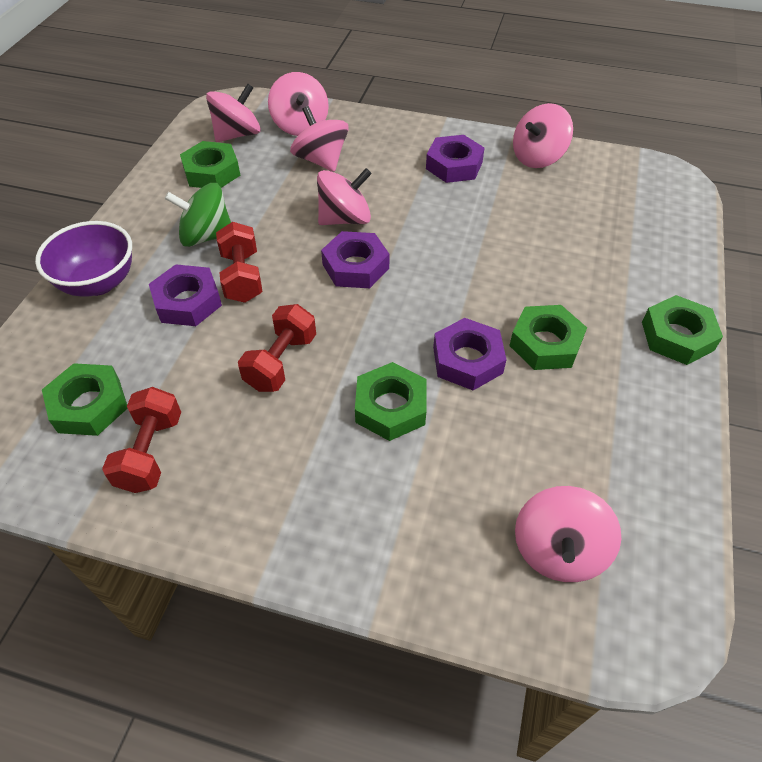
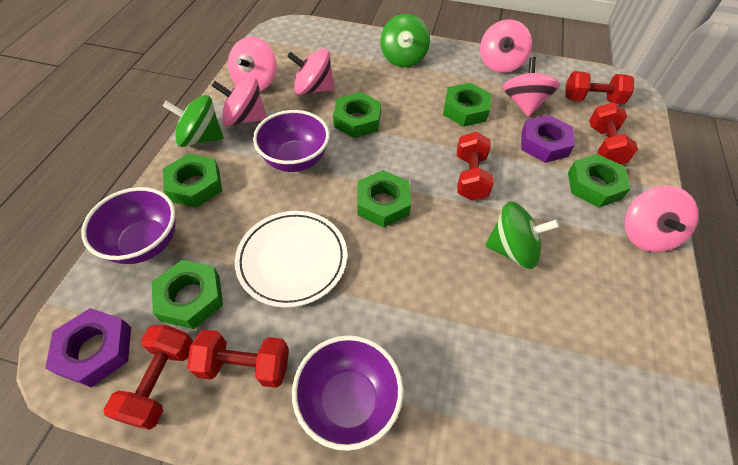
green nut: [42,363,128,436] [180,141,240,188] [355,362,427,441] [509,305,587,370] [642,295,723,365] = 5 -> [152,260,223,329] [163,154,222,208] [333,92,381,138] [357,170,411,228] [443,83,491,127] [568,154,631,208] = 6
green spinning top: [165,183,231,247] = 1 -> [163,95,224,147] [380,14,430,67] [485,201,559,269] = 3
purple bowl: [35,221,132,297] = 1 -> [81,187,176,264] [253,110,330,172] [292,335,403,451] = 3
purple nut: [149,264,222,326] [321,231,389,288] [426,135,485,183] [433,318,507,391] = 4 -> [45,308,131,387] [521,115,575,163] = 2
red dumbbell: [102,387,181,493] [216,222,262,303] [238,304,316,392] = 3 -> [103,325,193,430] [187,329,289,388] [457,131,494,201] [565,71,634,104] [589,102,638,164] = 5
white plate: none = 0 -> [235,211,347,308] = 1

